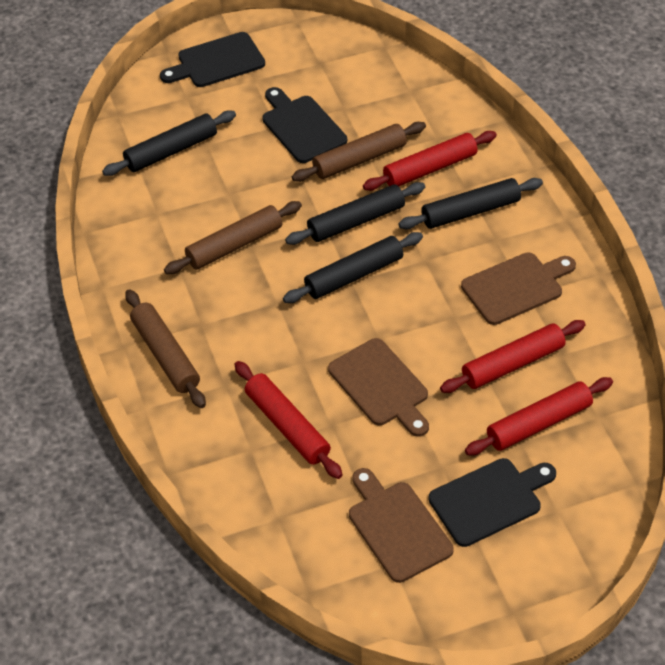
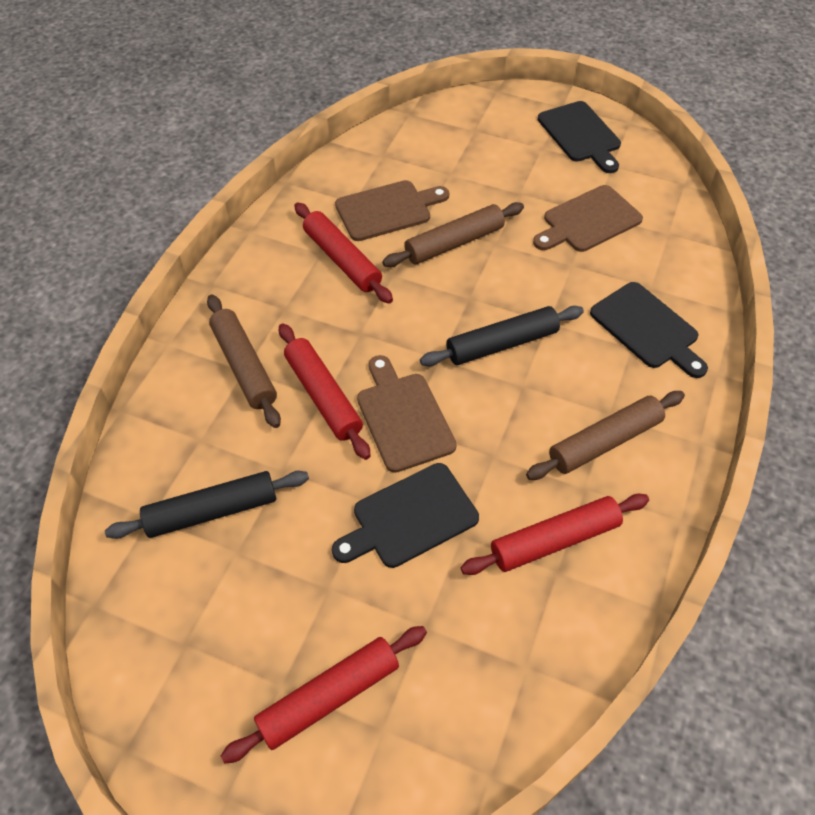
black rolling pin: [102,110,236,176] [283,232,423,303] [285,182,425,245] [398,178,543,229] = 4 -> [105,471,309,539] [420,306,584,366] = 2

